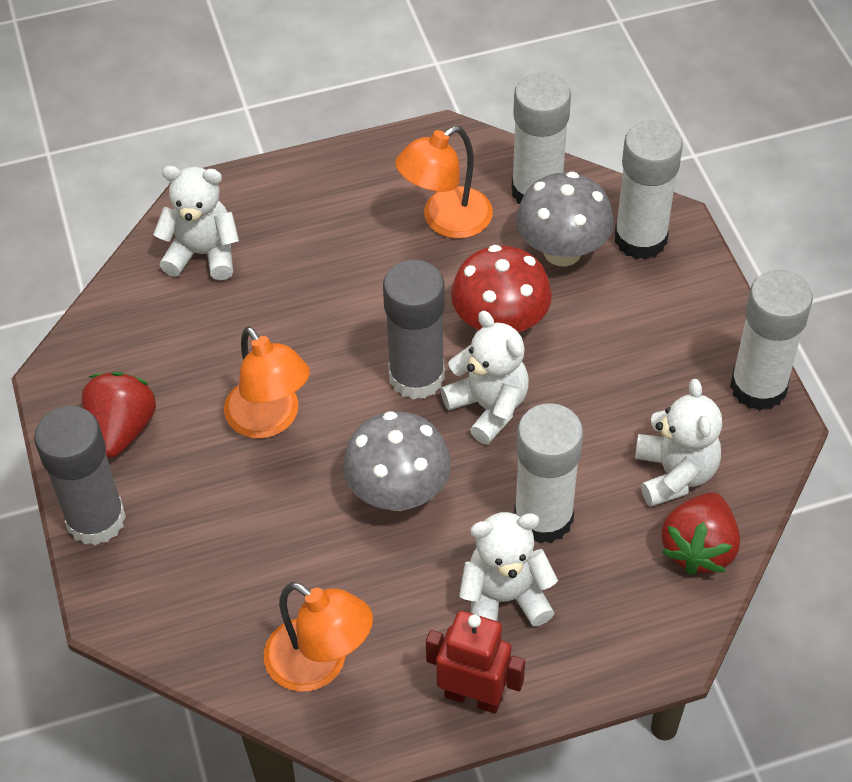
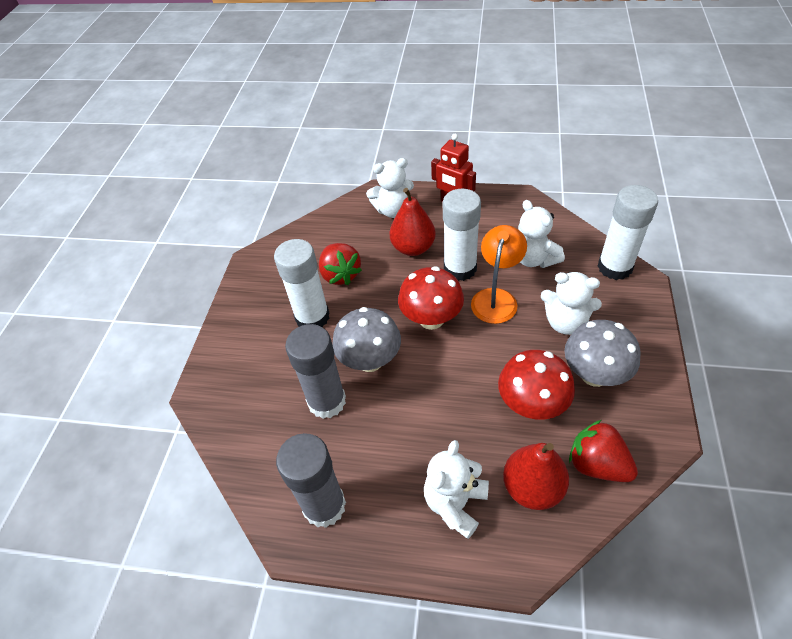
orange lamp: [224,326,310,438] [264,582,373,692] [395,126,493,239] = 3 -> [471,225,527,324] = 1
red mushroom: [451,245,552,332] = 1 -> [398,266,464,330] [498,350,575,420] = 2
red pear: none = 0 -> [389,188,436,256] [503,443,569,510] = 2
white glue stick: [511,72,571,204] [514,403,583,543] [614,120,683,259] [730,270,813,411] = 4 -> [274,239,330,327] [443,188,481,281] [597,185,658,280] = 3

